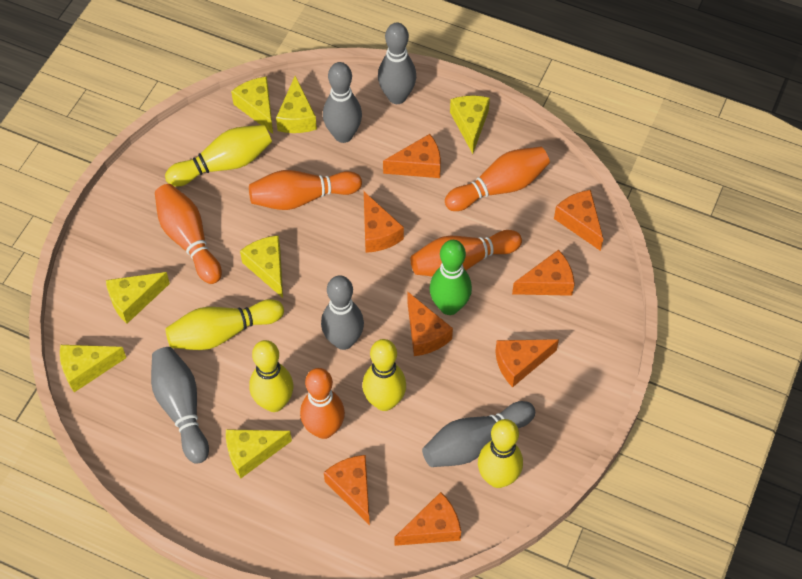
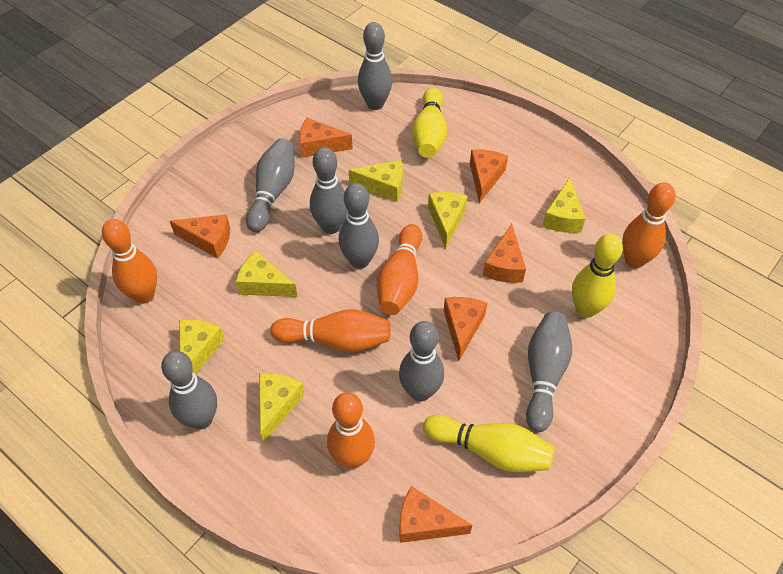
green bowling pin: [430,240,472,315] = 1 -> none = 0
grey bowling pin: [151,347,209,464] [321,275,364,350] [323,62,362,143] [378,23,416,104] [422,401,535,467] = 5 -> [161,351,217,430] [246,138,295,232] [310,147,347,234] [339,183,379,269] [358,22,392,110] [399,321,444,401] [526,312,572,432] = 7
orange cheese: [324,455,370,525] [364,192,404,253] [383,134,441,178] [395,492,461,546] [407,292,453,356] [495,339,559,387] [512,250,575,296] [554,190,603,251] = 8 -> [170,214,230,258] [299,118,353,158] [399,486,472,543] [444,297,487,361] [470,149,508,203] [483,224,526,283] = 6
yellow bowling pin: [165,125,272,187] [165,299,284,350] [250,340,293,412] [362,339,406,411] [478,419,523,488] = 5 -> [412,87,447,158] [423,415,554,472] [572,234,623,318] = 3
yellow cheese: [60,345,126,392] [106,272,170,324] [226,429,292,479] [231,77,273,134] [240,235,283,298] [276,76,317,133] [450,96,490,154] = 7 -> [179,319,225,374] [236,251,298,297] [259,373,305,443] [349,160,403,202] [428,192,468,249] [543,178,586,233] = 6

